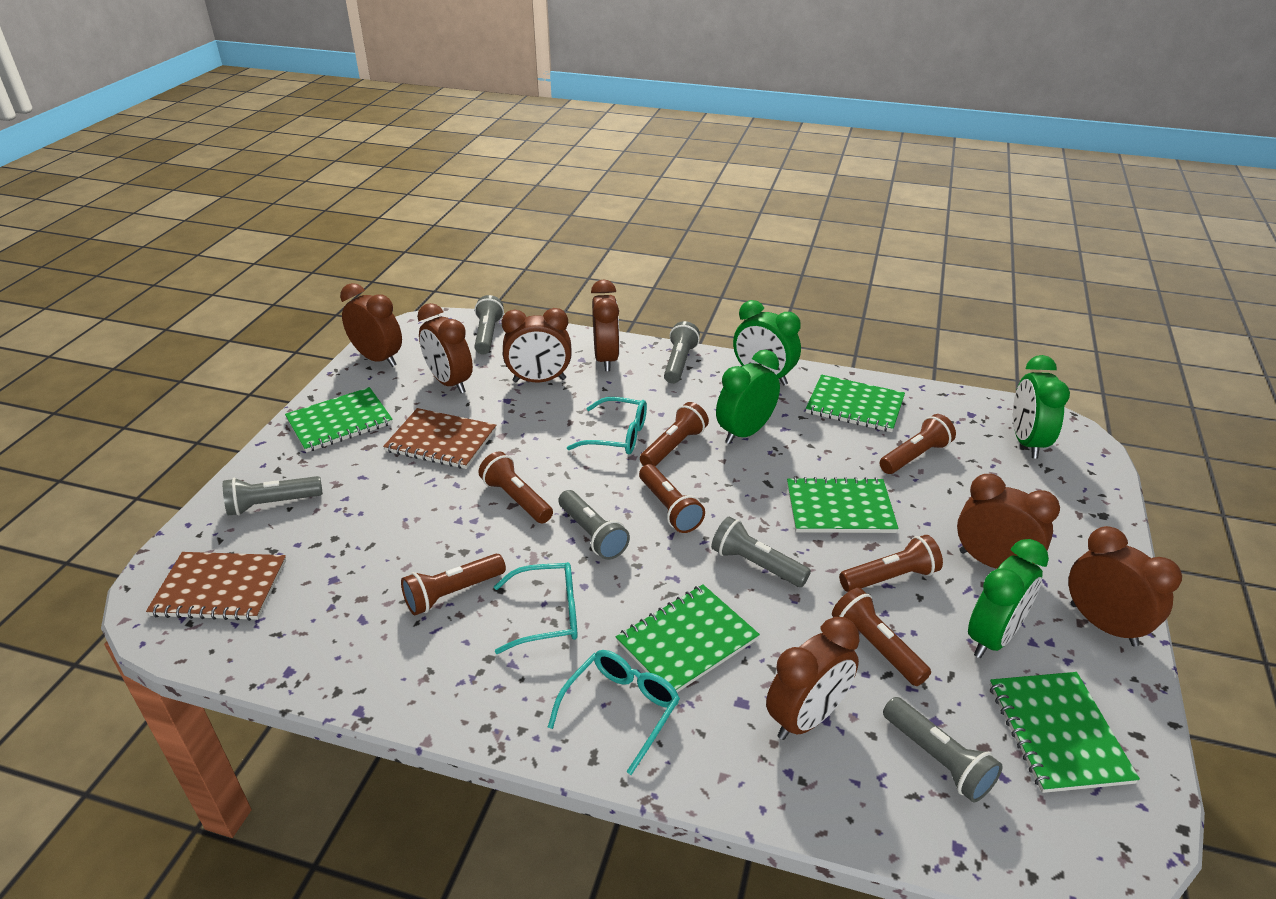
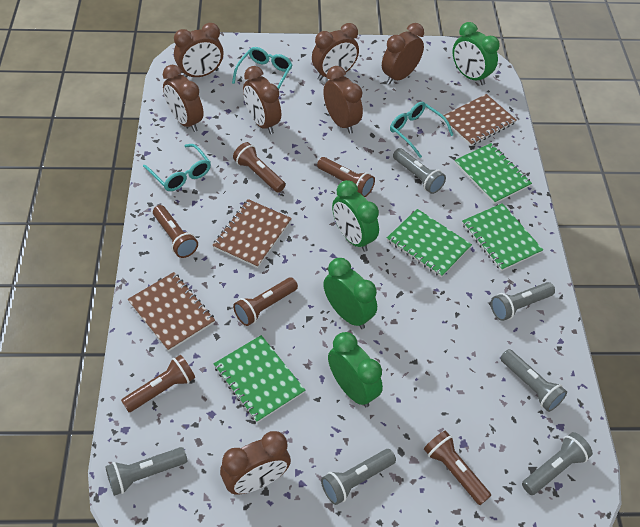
brown flashlight: [401,554,506,616] [478,451,553,523] [639,464,705,533] [640,402,709,466] [832,588,931,686] [839,535,943,592] [879,414,956,474] = 7 -> [121,355,195,412] [153,205,198,258] [233,142,286,193] [233,277,298,326] [317,157,375,197] [424,430,491,505] = 6
brown notebook: [146,552,286,621] [383,408,496,469] = 2 -> [128,272,215,351] [212,199,292,268] [441,94,517,146] = 3
green notebook: [285,387,393,453] [616,584,760,692] [787,477,898,533] [806,374,905,432] [990,672,1140,793] = 5 -> [214,335,305,423] [387,209,472,277] [455,143,532,204] [462,203,543,271] = 4

